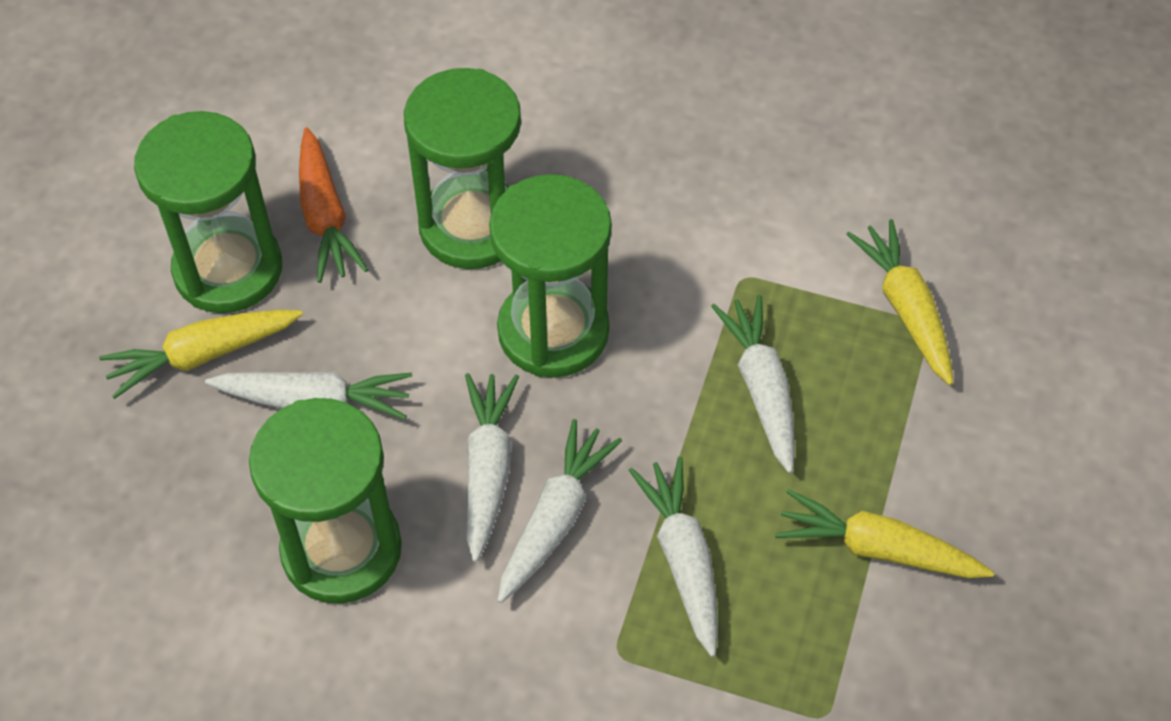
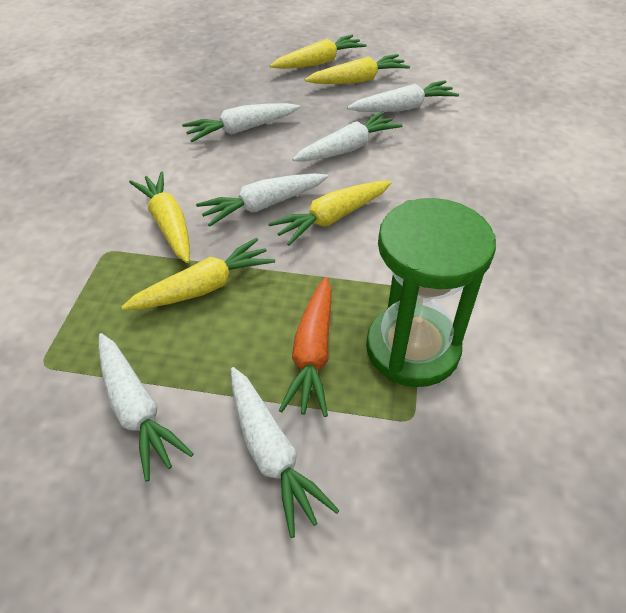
green hourglass: [134,111,282,313] [249,398,402,604] [404,68,521,269] [489,174,612,378] = 4 -> [366,198,496,387] = 1
white carrot: [205,371,412,419] [465,373,519,562] [497,419,622,603] [629,457,718,657] [711,295,795,473] = 5 -> [99,333,194,482] [182,103,300,142] [196,173,328,227] [231,367,340,538] [292,111,402,161] [347,80,459,112] = 6
yellow carrot: [99,309,303,399] [775,489,994,578] [846,219,953,385] = 3 -> [121,238,275,310] [129,172,190,263] [268,181,392,246] [270,35,367,69] [304,54,410,84] = 5

